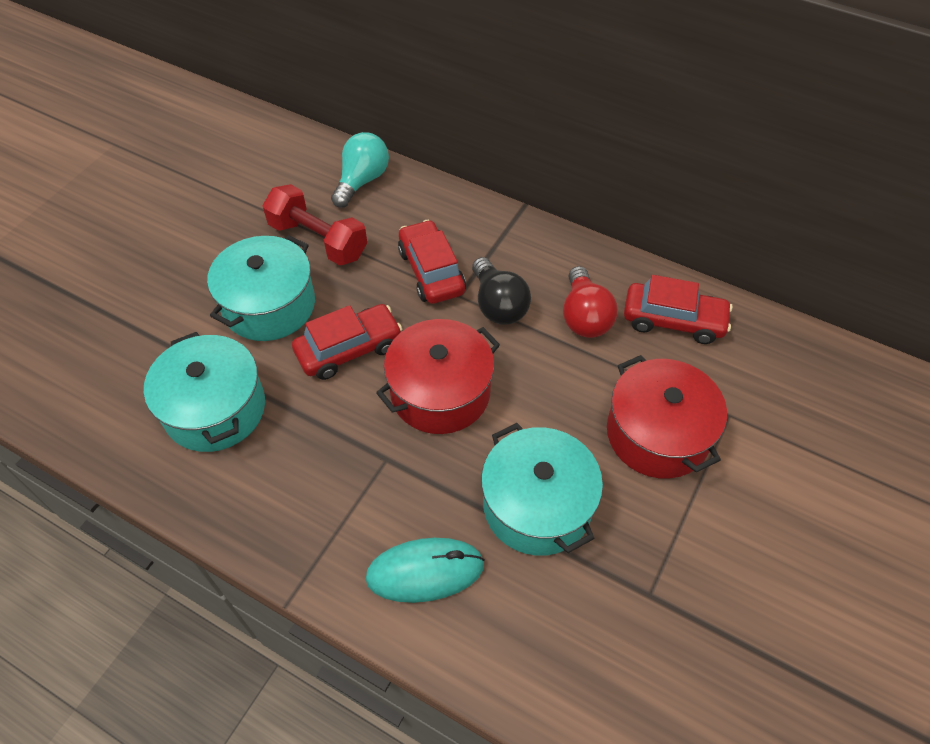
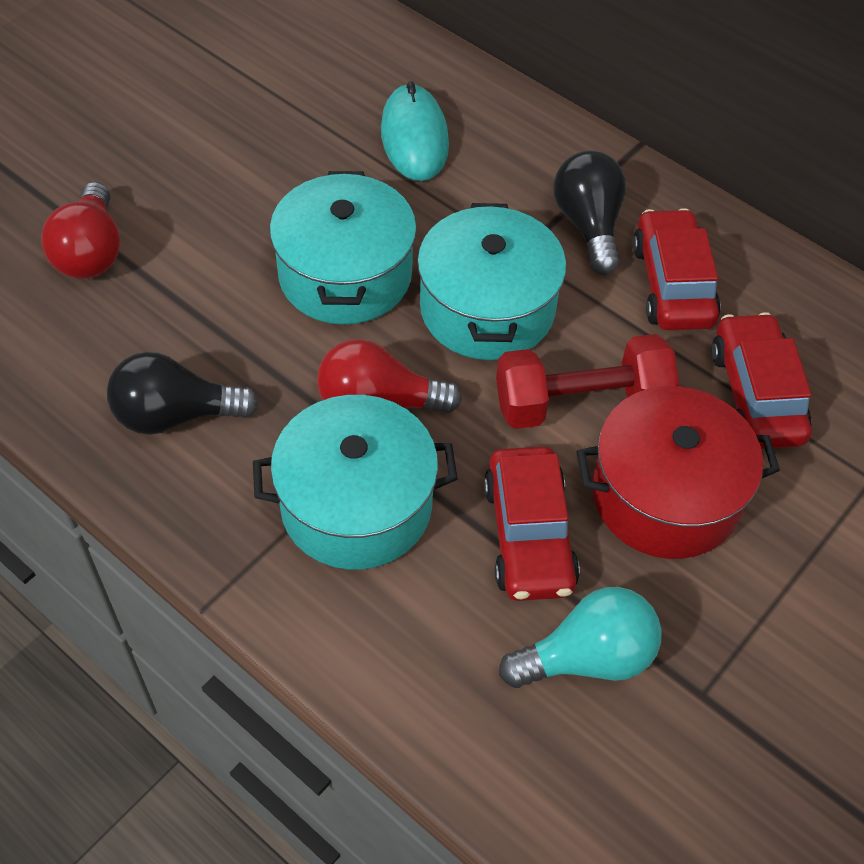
black light bulb: [472,257,531,324] = 1 -> [107,352,259,435] [553,150,626,275] = 2
red light bulb: [563,266,618,338] = 1 -> [41,182,120,279] [317,339,462,413] = 2
red pot: [376,319,500,434] [607,355,727,479] = 2 -> [576,386,780,559] = 1

